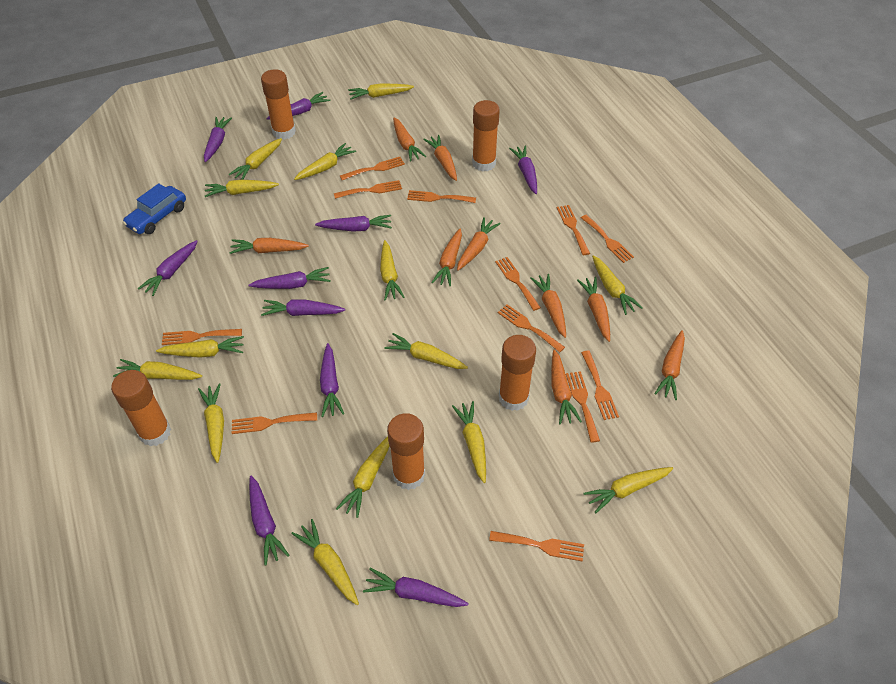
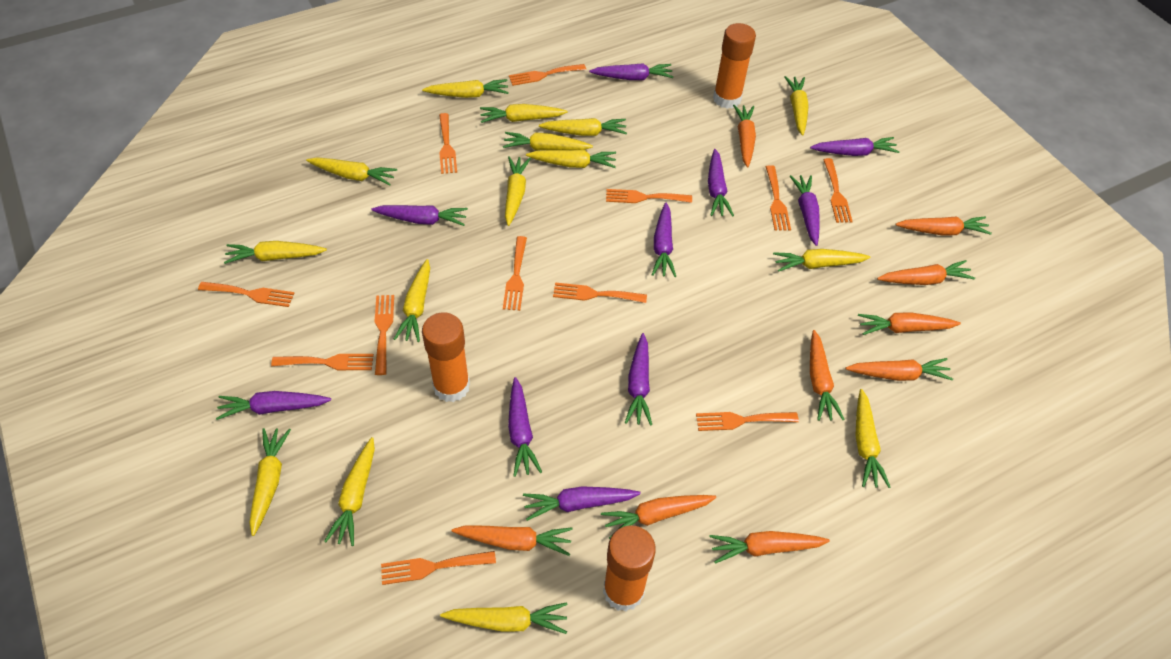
blue car: [123,183,186,234] = 1 -> none = 0
orange glue stick: [111,370,171,446] [261,69,296,140] [387,413,425,490] [472,100,500,171] [499,335,536,411] = 5 -> [422,312,470,402] [603,525,656,612] [713,23,756,109] = 3
yellow carrot: [113,359,202,380] [156,336,244,358] [198,384,224,463] [205,180,279,197] [229,138,282,180] [291,519,359,605] [294,143,356,180] [336,437,390,518] [348,83,414,100] [380,240,405,301] [384,333,468,369] [452,401,486,483] [583,467,673,513] [592,255,643,315] = 14 -> [224,241,327,264] [249,428,291,536] [306,157,397,186] [324,437,375,546] [394,259,430,342] [422,79,509,98] [440,602,567,634] [480,104,568,123] [503,132,593,150] [505,156,531,226] [526,150,616,168] [539,118,627,136] [773,249,871,272] [785,76,809,135] [856,389,891,488] = 15

